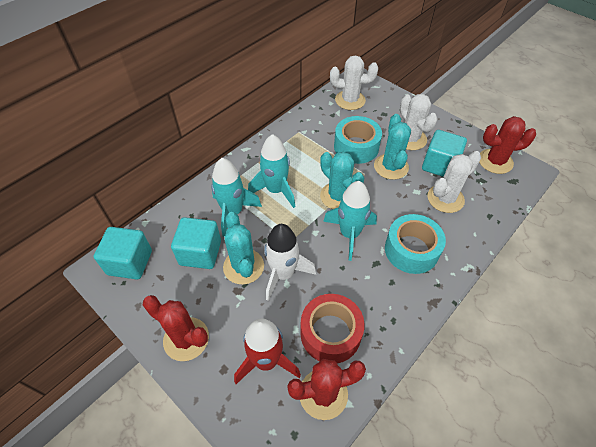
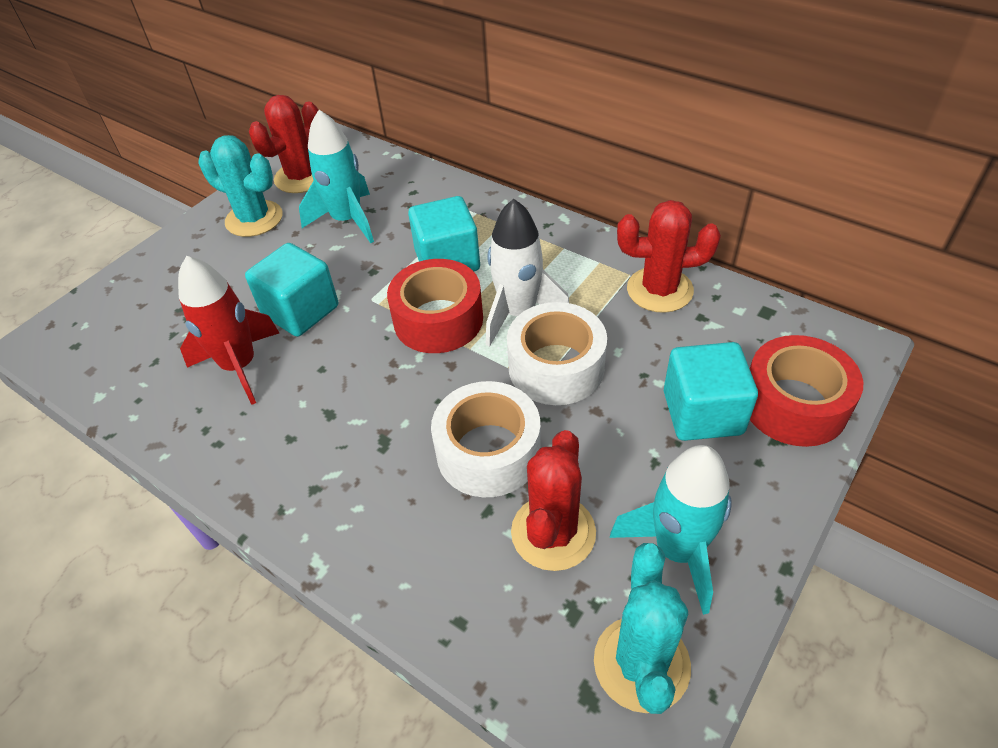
red tape: [300,294,365,364] = 1 -> [387,259,483,353] [750,335,863,447] = 2
turquoise cactus: [223,212,264,285] [320,152,365,209] [374,114,411,180] = 3 -> [198,135,282,237] [594,543,691,714] = 2
turquoise rocket: [211,158,262,237] [248,134,295,208] [323,181,377,261] = 3 -> [299,110,374,243] [610,445,732,615] = 2
turquoise tape: [334,116,382,164] [385,214,446,274] = 2 -> none = 0
white cactus: [330,55,378,110] [400,94,437,150] [427,151,481,213] = 3 -> none = 0
white tape: none = 0 -> [431,381,541,497] [507,302,607,405] = 2

